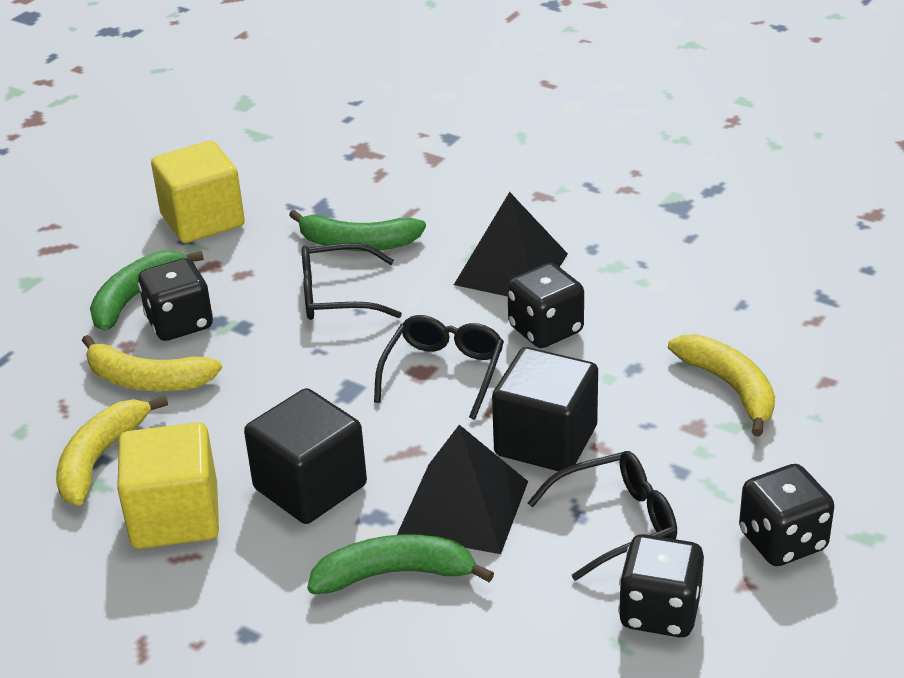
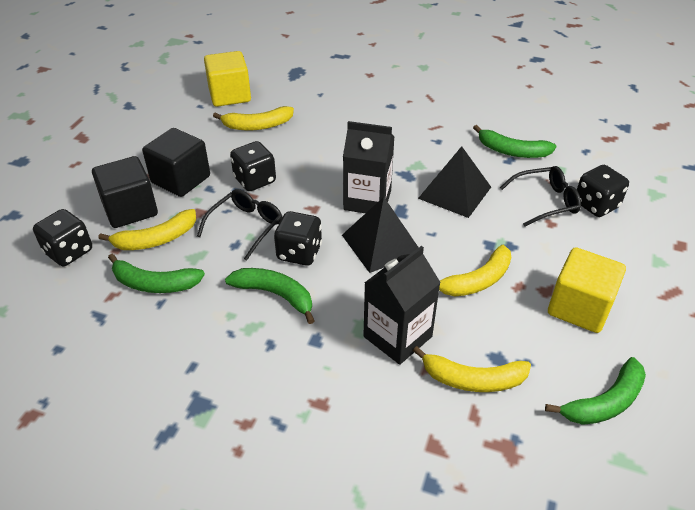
black carton: none = 0 -> [343,121,394,213] [363,246,441,365] = 2
black glasses: [302,243,402,320] [374,315,504,419] [528,451,677,581] = 3 -> [197,189,283,261] [500,166,581,227] = 2
green banana: [90,250,204,331] [289,210,426,251] [307,534,494,594] = 3 -> [108,254,205,293] [225,268,315,324] [473,125,556,158] [545,357,646,425] = 4
yellow banana: [56,396,168,506] [82,335,222,391] [668,334,775,437] = 3 -> [98,209,196,250] [213,106,294,130] [413,346,531,392] [439,245,511,296] = 4

